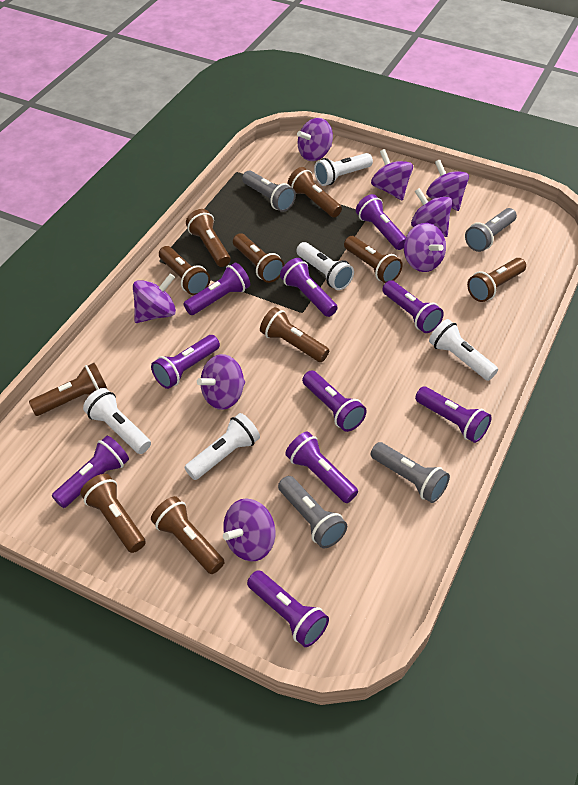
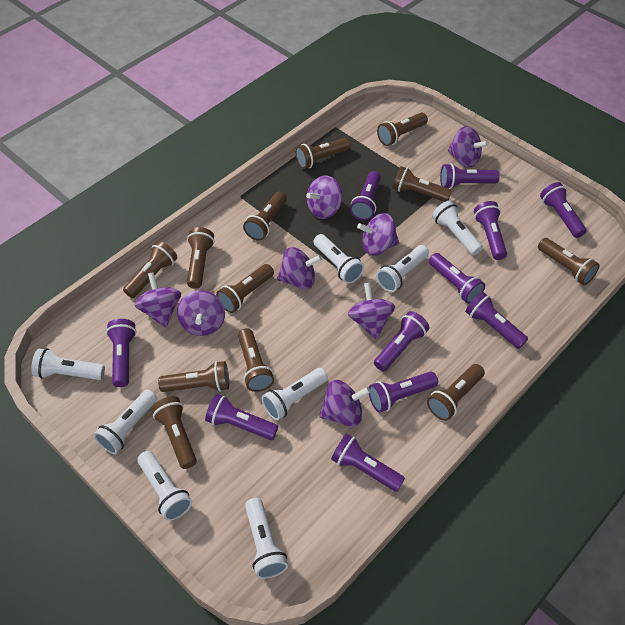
brown flashlight: [29,363,107,416] [80,474,146,553] [151,496,225,574] [159,246,210,295] [186,209,231,267] [233,233,284,283] [260,307,329,362] [287,167,342,217] [344,236,403,283] [467,258,526,302] = 10 -> [123,241,178,298] [151,396,197,469] [158,361,229,392] [187,227,214,289] [216,264,274,313] [238,328,274,392] [243,192,287,241] [295,138,350,169] [377,113,428,146] [393,166,452,202] [427,364,485,421] [538,238,600,285] = 12
grey flashlight: [242,170,296,212] [278,476,347,548] [371,442,450,503] [465,208,517,252] = 4 -> none = 0
purple flashlight: [52,436,129,508] [151,335,220,389] [183,263,250,315] [247,570,329,647] [280,258,338,317] [285,432,358,503] [302,370,367,432] [356,194,406,250] [382,280,444,333] [415,386,492,443] = 10 -> [106,319,137,387] [205,394,278,440] [331,434,405,492] [350,171,381,220] [369,372,438,413] [374,311,429,372] [429,253,485,304] [440,163,500,189] [465,292,528,349] [474,201,507,260] [540,182,586,238] = 11
white flashlight: [83,388,151,454] [184,413,260,480] [296,242,354,290] [314,153,373,186] [429,319,498,381] = 5 -> [31,348,105,380] [94,390,157,454] [137,451,192,521] [245,498,288,579] [261,368,328,420] [313,234,364,284] [376,245,429,292] [432,201,483,255] = 8

